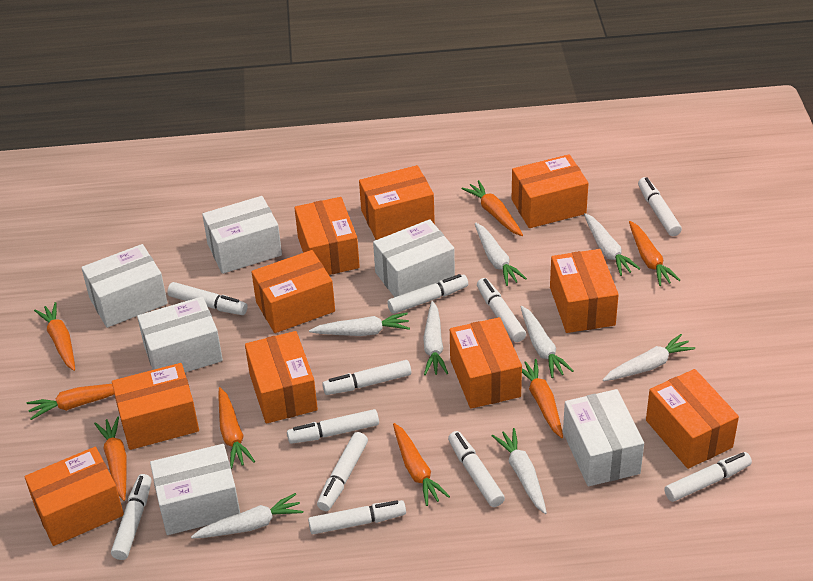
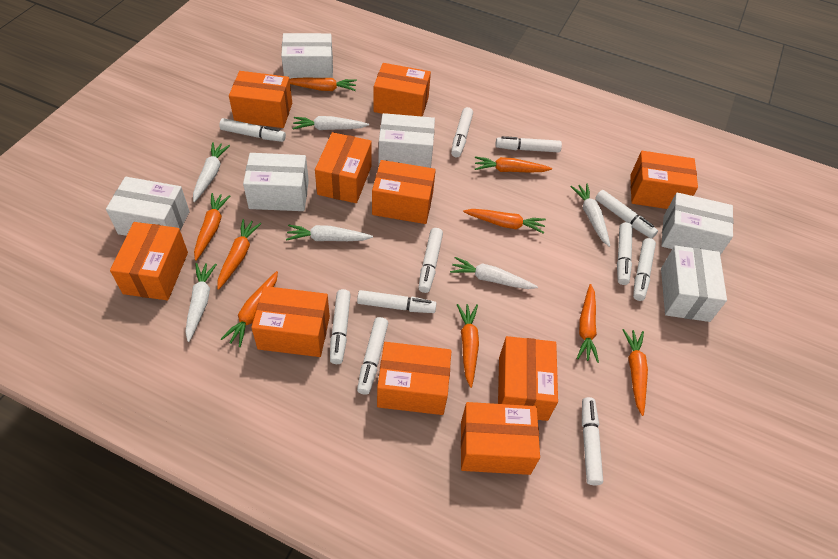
orange carrot: [27,384,115,420] [34,302,75,371] [94,417,127,501] [218,387,255,469] [393,423,450,506] [462,180,523,236] [522,359,563,438] [629,221,680,286] = 8 -> [194,193,230,261] [217,219,261,290] [221,271,278,347] [290,77,357,91] [457,304,479,388] [463,209,546,234] [475,157,552,173] [577,284,599,363] [623,329,648,416] = 9
white carrot: [191,493,303,539] [309,313,410,336] [423,301,448,375] [475,223,527,286] [491,428,547,514] [521,306,574,378] [584,213,640,276] [603,334,695,381] = 8 -> [185,263,217,342] [193,142,230,202] [286,225,373,241] [293,116,369,130] [450,257,538,289] [571,184,610,247] = 6

